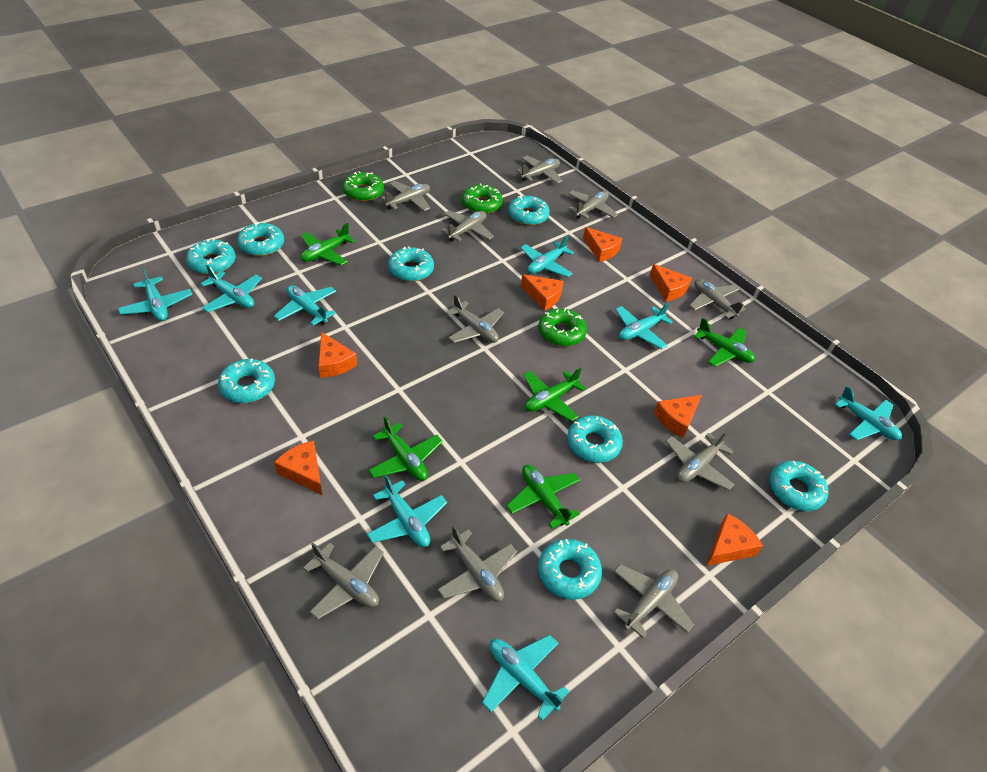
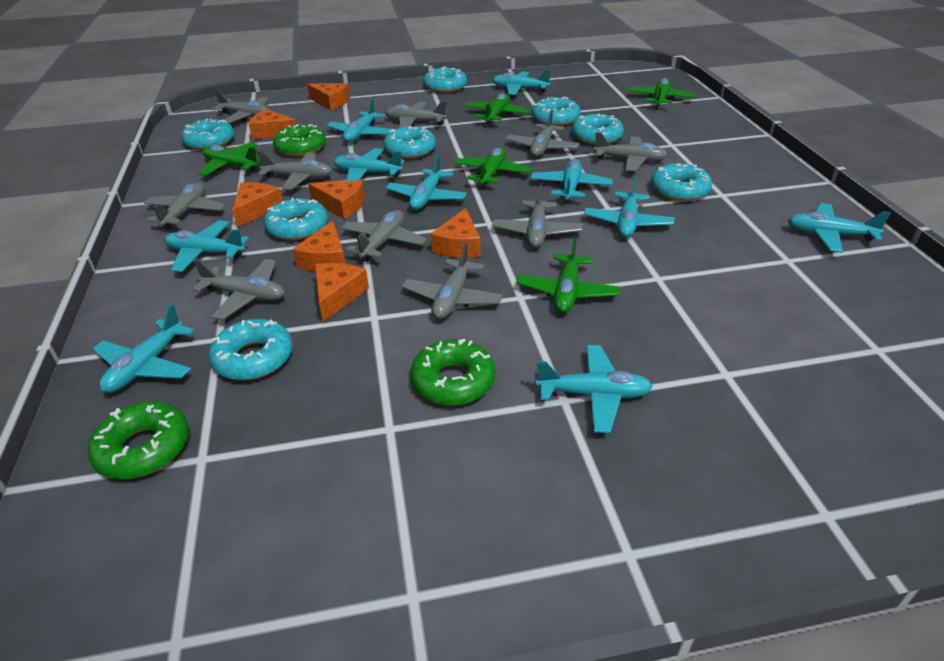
turquoise plane: [118,267,193,321] [200,265,262,312] [274,285,336,326] [367,475,447,547] [482,635,570,721] [521,235,574,277] [615,303,673,349] [835,386,902,440] = 8 -> [93,304,195,393] [165,220,249,272] [327,98,391,142] [333,148,404,181] [386,154,467,210] [493,70,551,95] [531,159,613,204] [535,345,653,433] [584,176,674,238] [788,203,891,253] = 10

